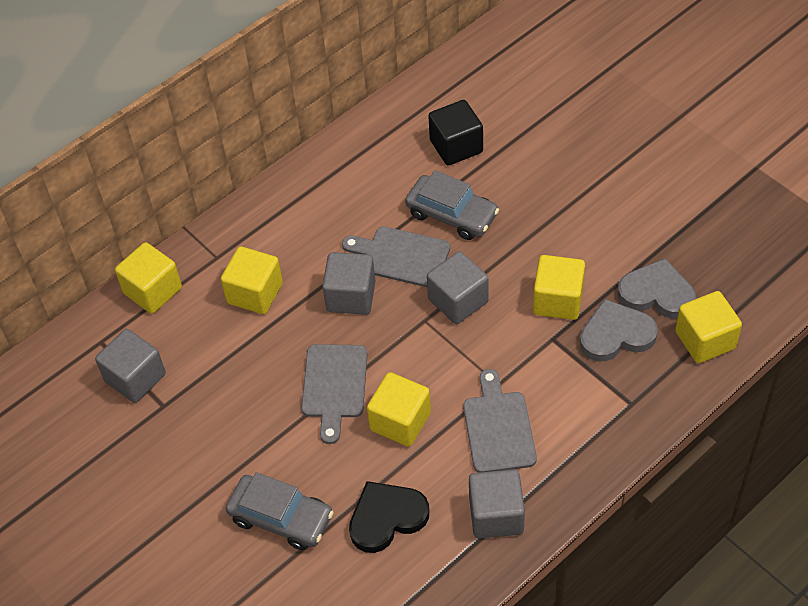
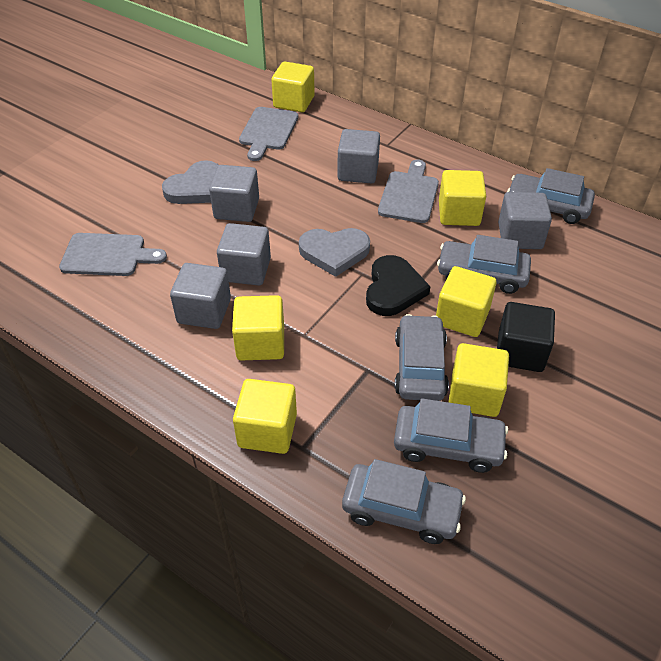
grey car: [226,472,334,550] [405,170,499,240] = 2 -> [342,459,466,544] [394,314,449,401] [394,398,508,473] [437,235,531,294] [507,168,595,224] = 5
grey cube: [95,329,166,403] [322,252,375,315] [427,251,489,324] [469,469,525,538] = 4 -> [170,263,231,329] [209,165,259,222] [217,223,271,285] [337,129,380,183] [498,192,552,249] = 5
yellow cube: [115,242,182,314] [221,246,283,314] [367,372,431,447] [533,255,585,320] [675,291,742,363] = 5 -> [232,295,284,360] [233,379,297,454] [271,62,315,112] [436,266,496,337] [439,170,486,226] [449,343,509,417] = 6

